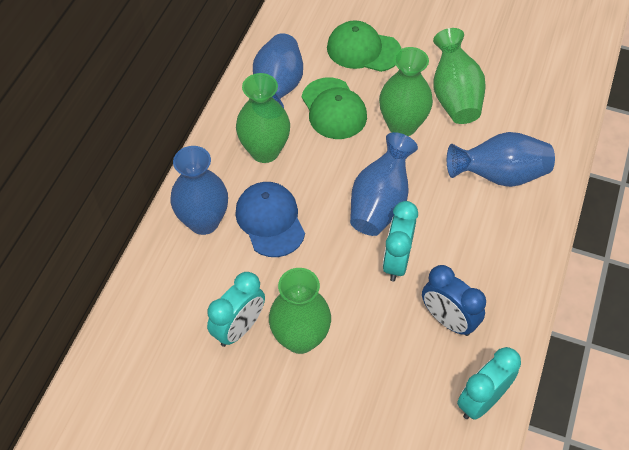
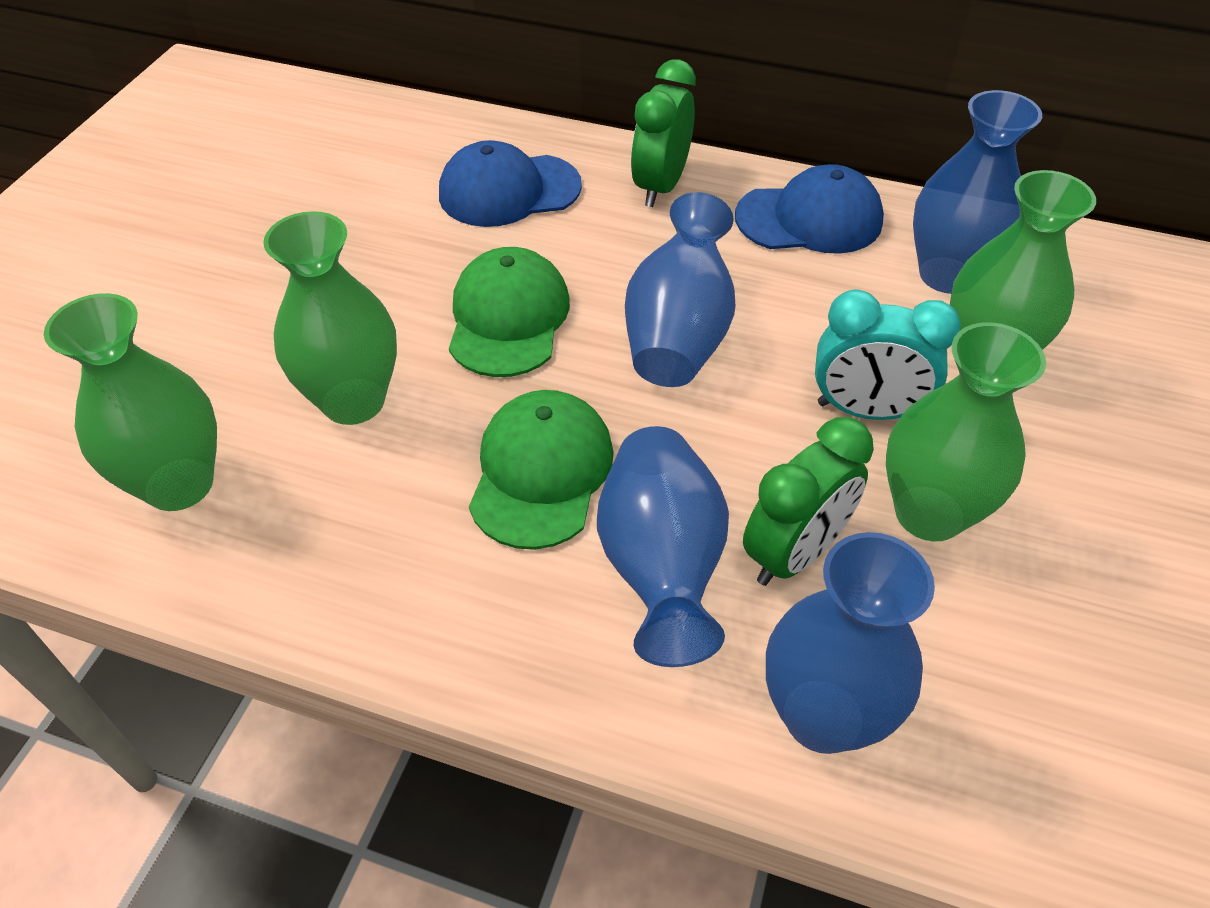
blue cap: [235,182,305,257] = 1 -> [439,140,582,227] [735,164,884,254] = 2
blue clock: [422,265,486,336] = 1 -> none = 0
green clock: none = 0 -> [631,59,696,207] [743,417,874,586] = 2
turquoise clock: [207,272,265,347] [383,201,418,281] [457,347,521,420] = 3 -> [815,289,961,420] = 1

